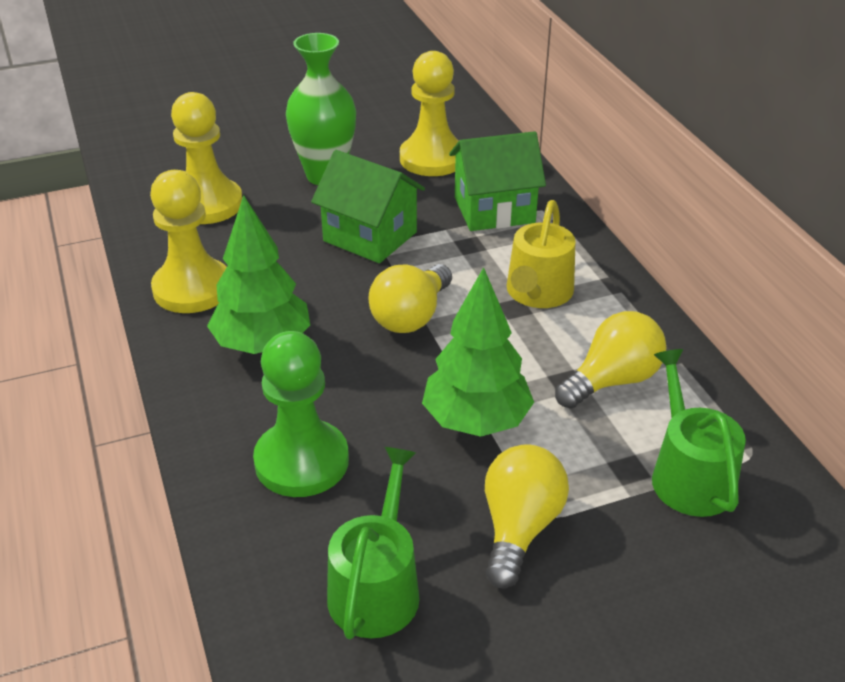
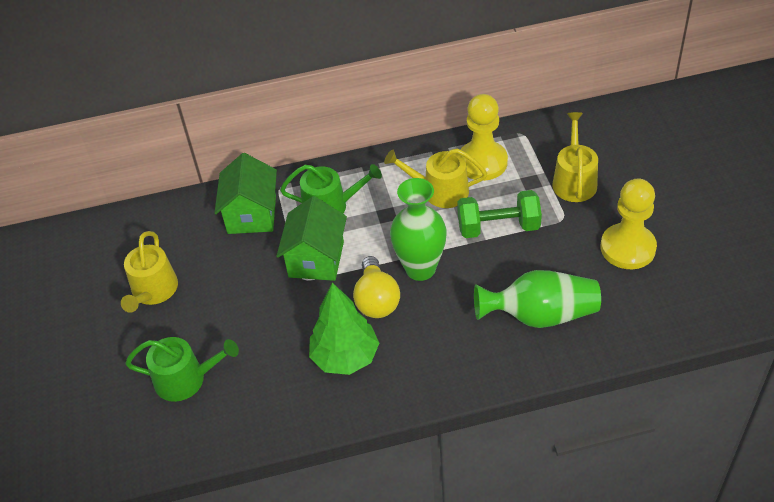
green dumbbell: none = 0 -> [457,190,542,238] = 1
green pawn: [253,331,349,497] = 1 -> none = 0
green tree: [207,195,310,354] [422,267,534,437] = 2 -> [309,282,379,375] = 1
green vase: [286,33,356,185] = 1 -> [390,178,447,281] [474,270,601,328] = 2
yellow light bulb: [369,264,452,333] [485,444,569,588] [555,311,666,409] = 3 -> [353,256,400,318] = 1
yellow pawn: [150,170,227,313] [171,92,242,224] [400,51,459,176] = 3 -> [460,94,508,181] [601,178,657,269] = 2
yellow watering can: [507,200,576,308] = 1 -> [121,231,178,313] [384,149,487,208] [552,112,598,202] = 3

